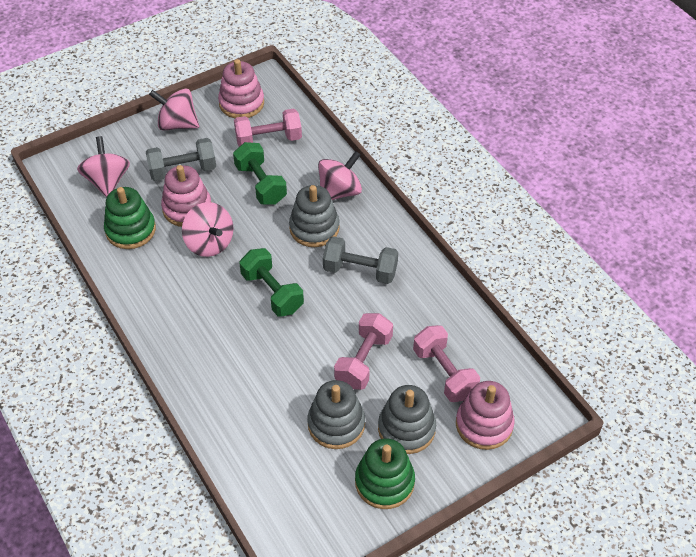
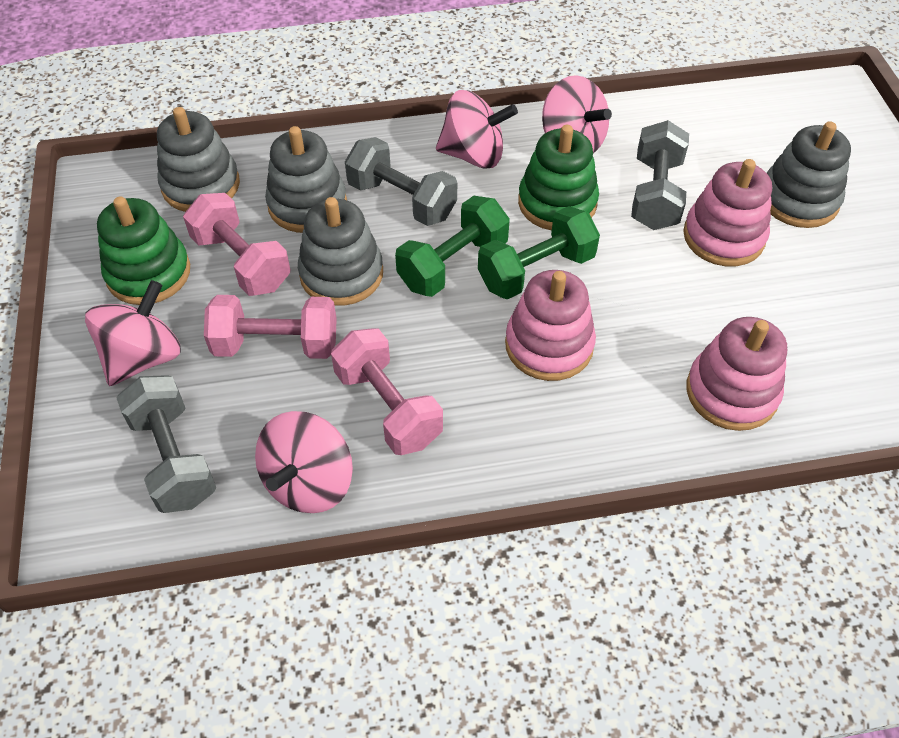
grey dumbbell: [146,138,216,181] [323,236,398,284] = 2 -> [116,375,216,513] [345,137,457,226] [631,120,689,230] = 3
grey stacking toy: [289,185,340,247] [307,380,365,449] [378,385,436,454] = 3 -> [157,107,240,212] [265,126,347,233] [298,197,383,306] [767,121,851,228] = 4

